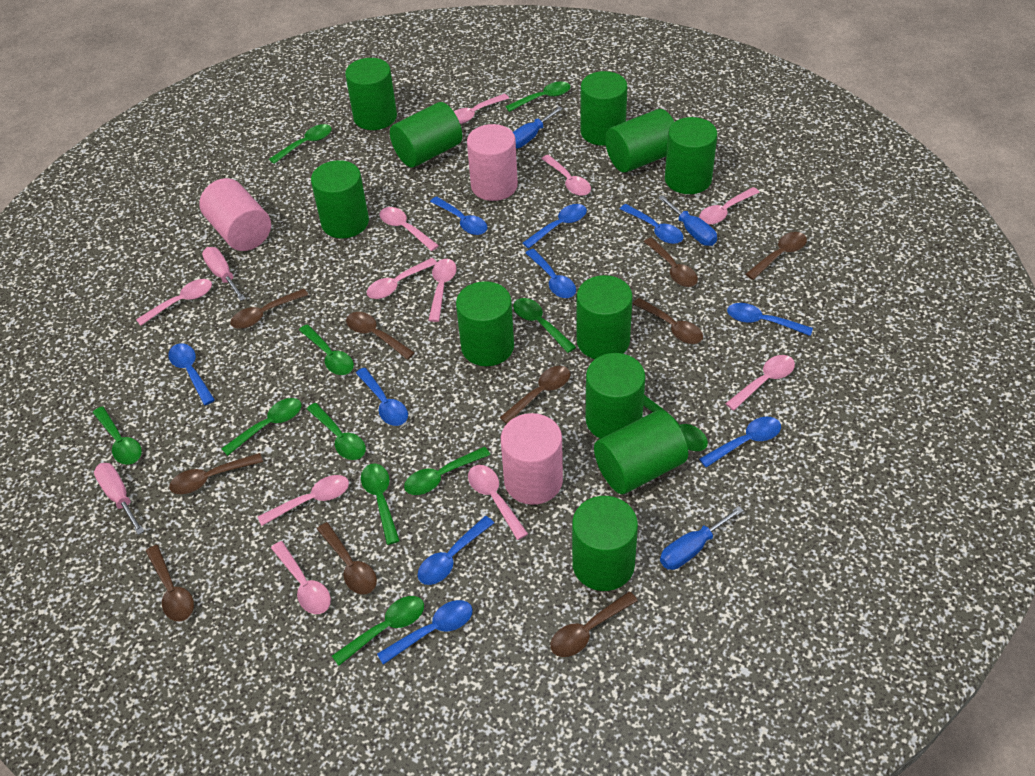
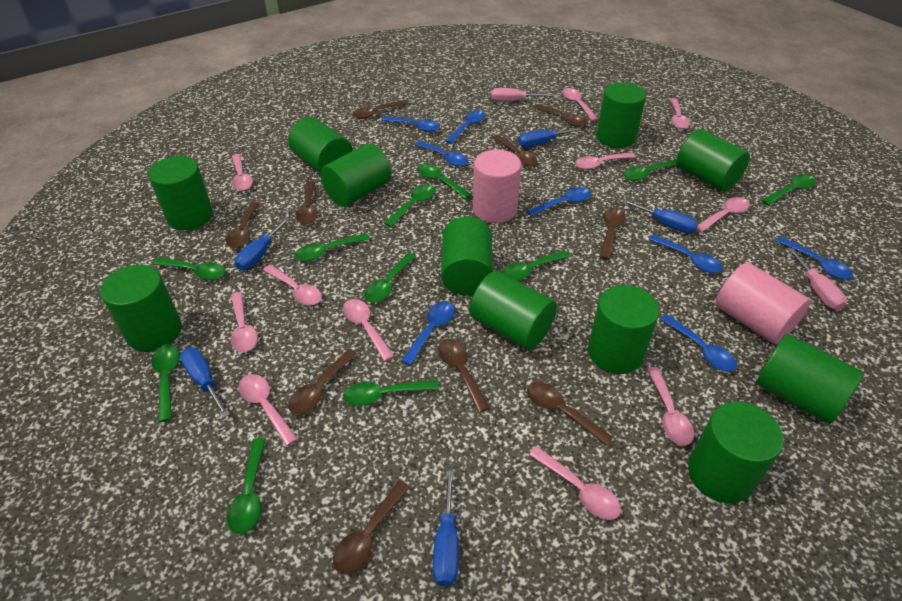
blue screwdriver: [513,107,563,149] [658,195,717,246] [660,506,744,570] = 3 -> [180,348,230,418] [235,217,289,271] [433,471,459,586] [518,127,581,147] [622,200,698,233] = 5
blue spoon: [168,343,215,405] [356,368,408,426] [377,600,473,665] [418,516,494,585] [430,196,488,235] [522,204,587,249] [525,249,576,298] [620,204,683,244] [699,417,781,468] [727,303,813,336] = 10 -> [381,116,440,132] [401,301,455,366] [414,141,468,166] [445,110,485,144] [527,187,591,217] [648,234,723,273] [660,314,737,372] [776,237,853,279] = 8
pink cylinder: [199,178,271,251] [467,124,518,201] [501,413,563,505] = 3 -> [473,150,521,223] [716,262,811,344] = 2

